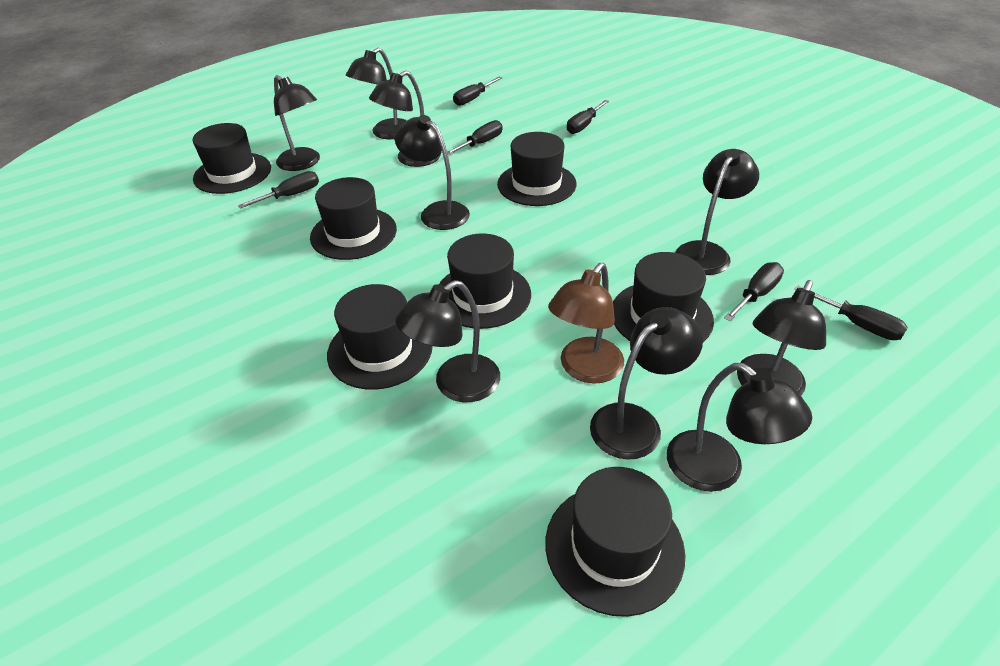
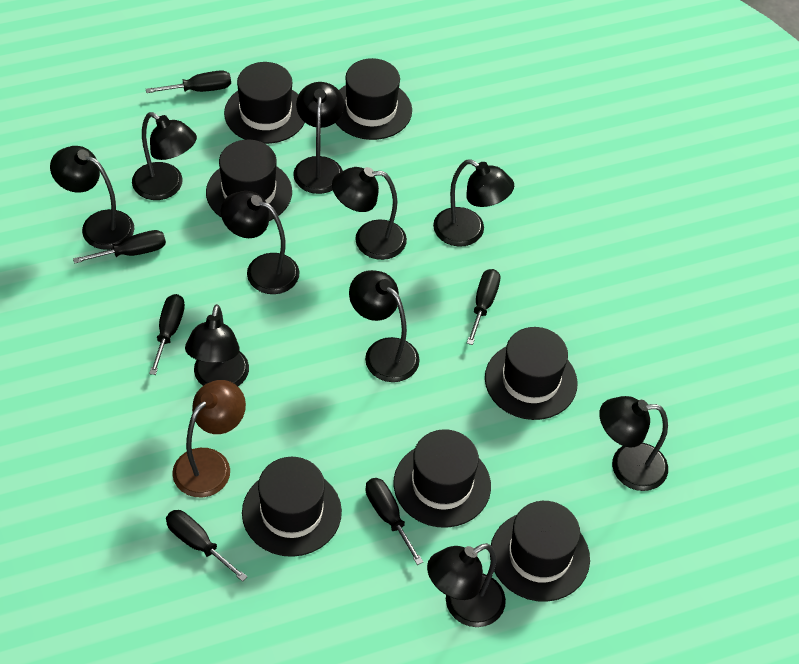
black lamp: [274,75,320,171] [346,48,407,139] [369,71,441,167] [395,115,470,230] [395,280,500,402] [590,307,703,460] [667,363,812,492] [675,149,759,275] [737,280,826,396] = 9 -> [50,146,135,250] [132,112,197,200] [185,304,249,386] [221,191,299,294] [293,82,344,194] [332,167,407,260] [349,270,420,382] [427,543,506,627] [433,159,514,247] [599,396,668,491] = 10

